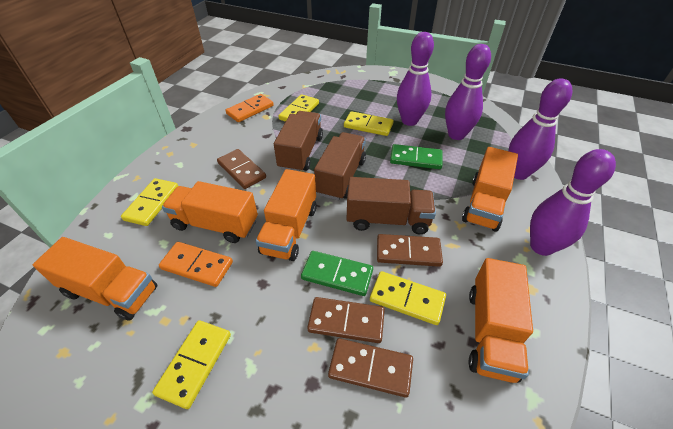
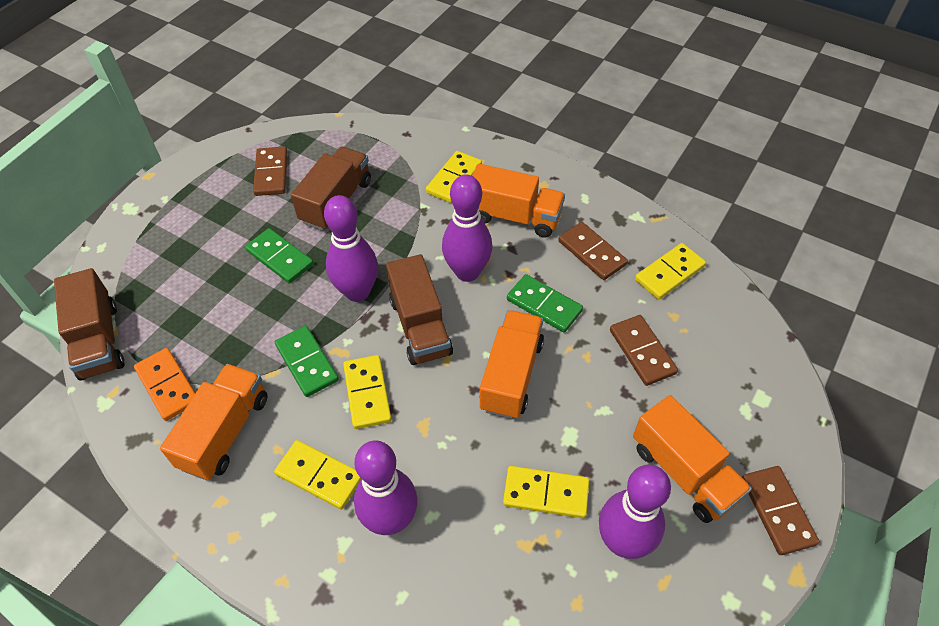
green domino: [301,251,373,296] [390,144,443,169] = 2 -> [245,228,314,284] [275,326,339,397] [507,274,583,333] = 3
orange domino: [159,242,233,287] [226,94,274,122] = 2 -> [134,348,195,421] = 1
orange truck: [33,237,157,321] [162,181,258,243] [256,169,316,261] [462,147,518,232] [469,258,533,383] = 5 -> [160,364,268,480] [472,164,565,238] [479,310,544,419] [633,395,752,523] = 4

